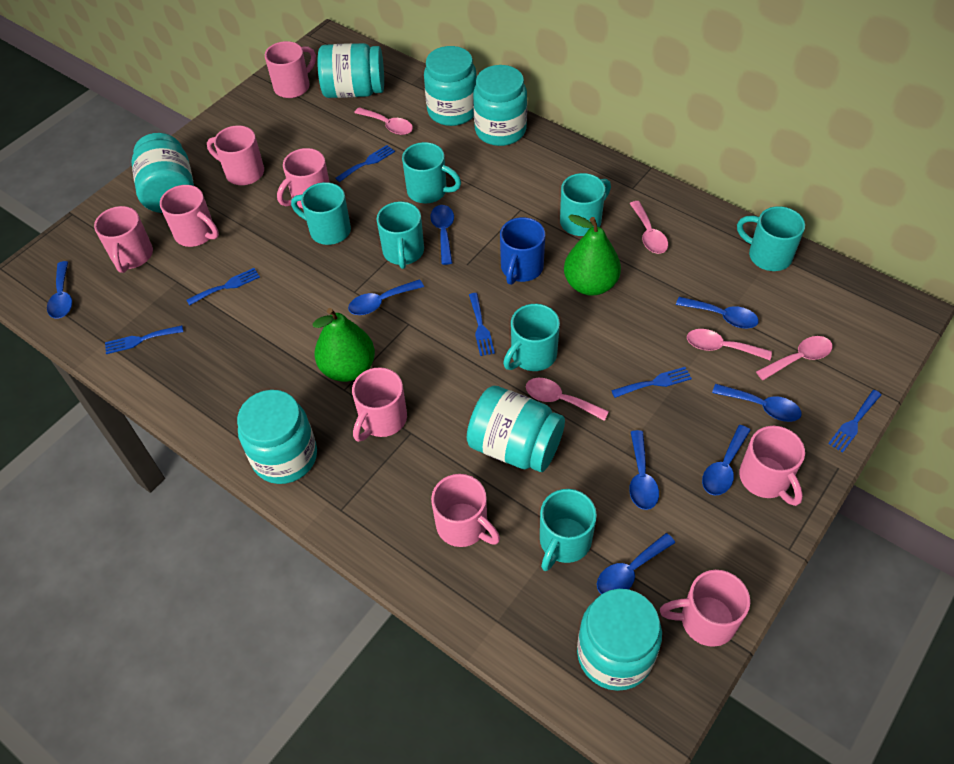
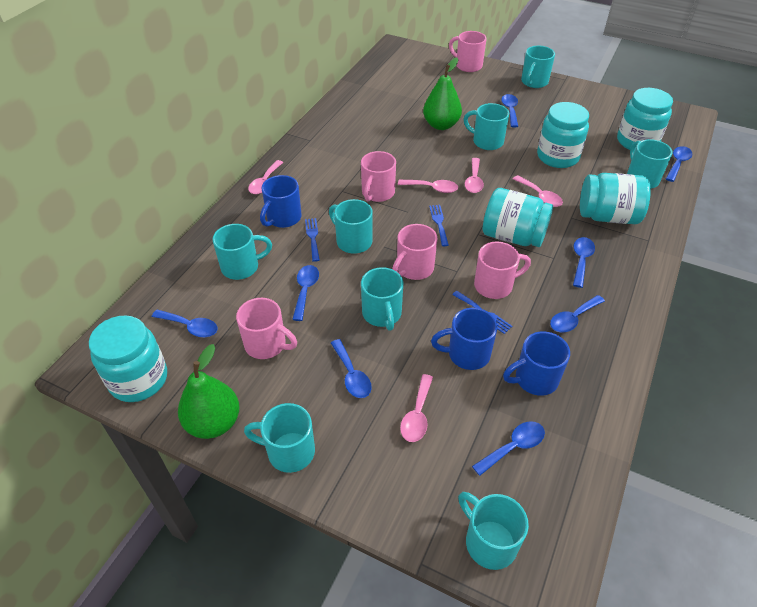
blue fork: [105,325,183,354] [187,268,260,306] [335,145,395,182] [469,293,495,356] [611,367,692,398] [828,390,881,453] = 6 -> [305,218,320,262] [429,205,449,246] [452,291,512,334] = 3
blue mug: [500,217,545,285] = 1 -> [260,175,302,228] [431,308,498,370] [503,331,570,396] = 3
pink mug: [94,206,153,273] [160,185,219,247] [207,125,264,185] [265,41,316,98] [277,148,330,208] [352,367,407,442] [431,474,500,547] [660,570,750,647] [739,426,805,506] = 9 -> [236,298,297,359] [361,151,396,202] [392,224,438,280] [449,31,487,72] [474,242,531,299] = 5
turquoise jar: [131,133,194,213] [237,390,317,484] [317,43,384,98] [424,46,477,126] [467,386,565,472] [473,65,527,146] [577,589,662,691] = 7 -> [89,316,167,402] [483,188,553,247] [537,102,589,168] [580,173,651,224] [617,88,673,150] = 5
turquoise mug: [291,182,351,245] [376,202,424,269] [402,142,461,203] [503,304,560,371] [540,489,597,571] [560,173,611,236] [737,206,805,271] = 7 -> [213,224,272,280] [244,403,315,473] [329,199,373,254] [361,267,403,331] [458,492,529,570] [464,103,509,150] [521,46,555,88] [627,139,672,189] = 8

